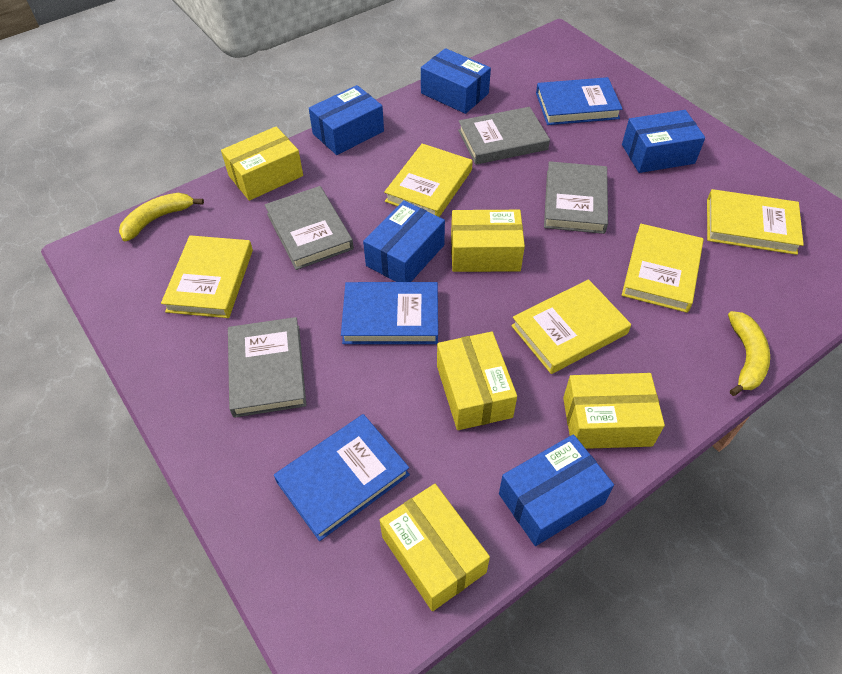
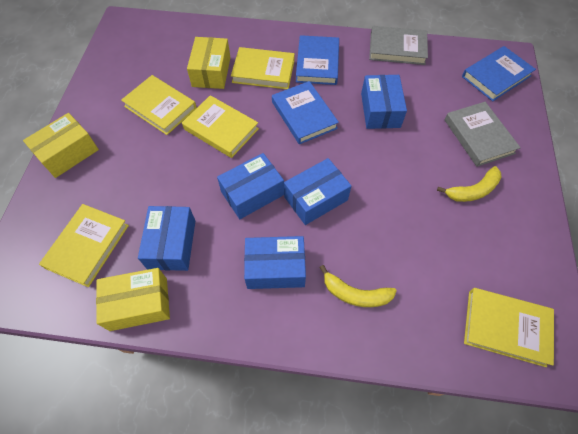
grey book: [228,317,306,418] [265,186,354,270] [458,107,550,165] [544,161,608,234] = 4 -> [369,26,428,65] [444,102,521,167] = 2
yellow box: [221,126,303,201] [380,484,490,611] [437,331,517,430] [451,210,525,272] [563,373,665,449] = 5 -> [23,113,99,178] [96,268,170,331] [187,37,231,89] = 3

